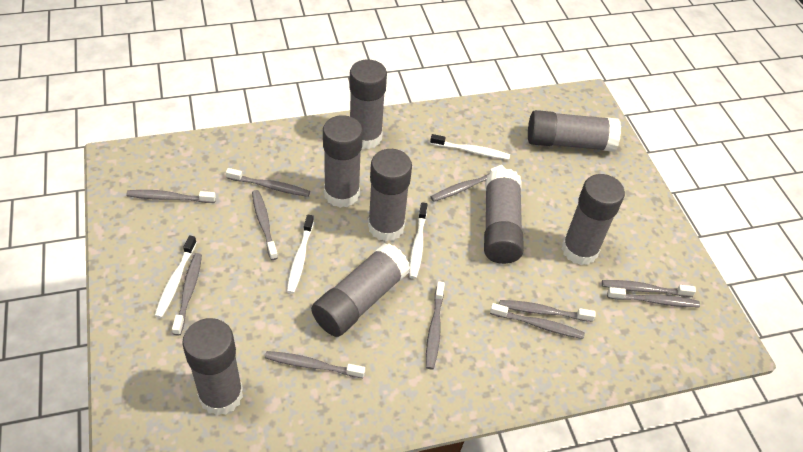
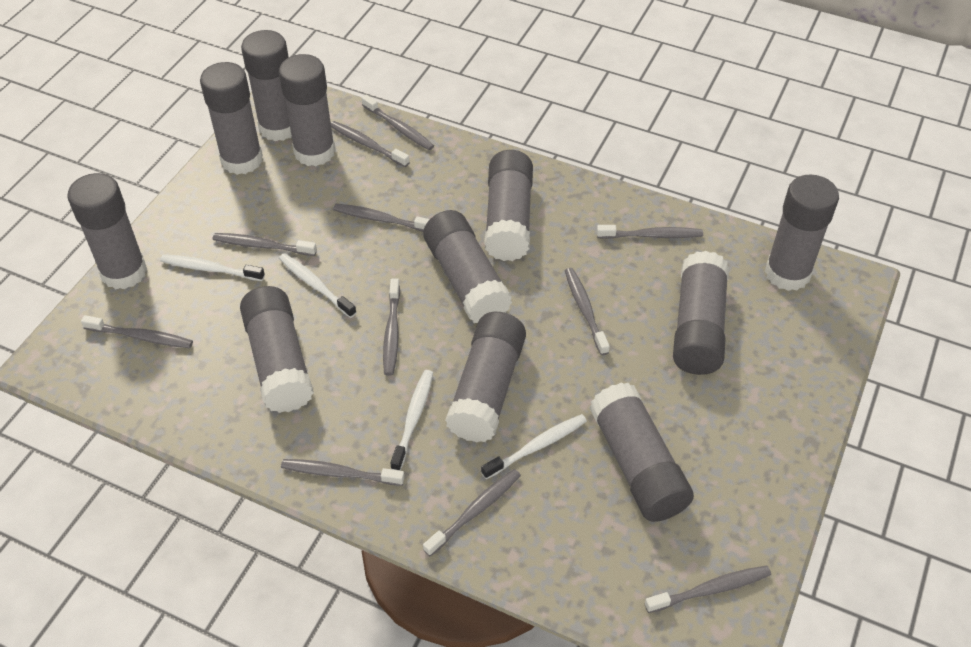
grey glue stick: [182,318,243,416] [311,243,410,337] [323,115,363,208] [349,59,387,149] [368,149,412,241] [484,168,524,264] [528,110,621,152] [562,174,625,265] = 8 -> [68,173,147,290] [200,62,263,175] [240,286,314,413] [241,30,292,141] [279,54,335,166] [423,210,512,323] [445,312,526,443] [484,150,533,261] [589,383,694,522] [673,251,729,375] [765,174,839,291] = 11

